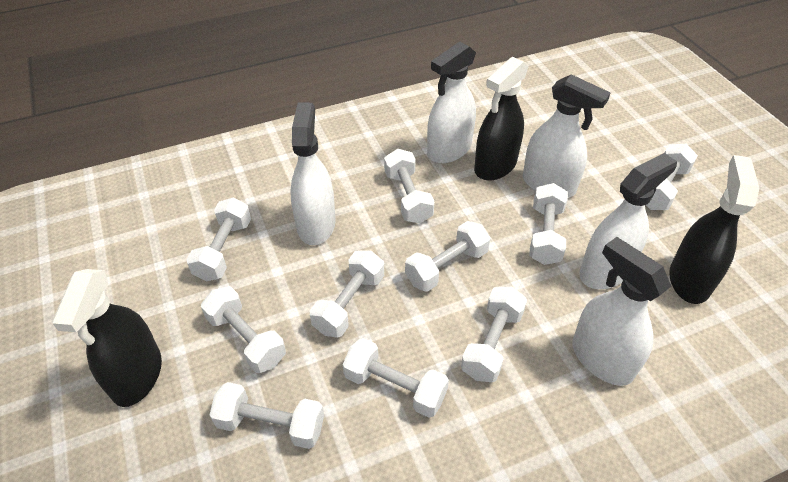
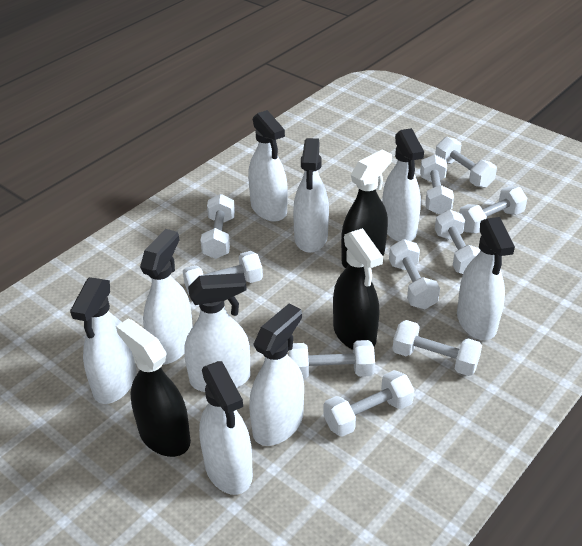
white spray bottle: [290,103,335,245] [427,41,476,163] [523,74,610,198] [572,237,671,386] [580,153,677,289] = 5 -> [70,277,136,404] [140,229,193,365] [184,273,250,392] [199,361,253,495] [248,110,288,222] [249,304,304,446] [293,138,329,253] [382,128,424,242] [457,217,515,340] = 9

